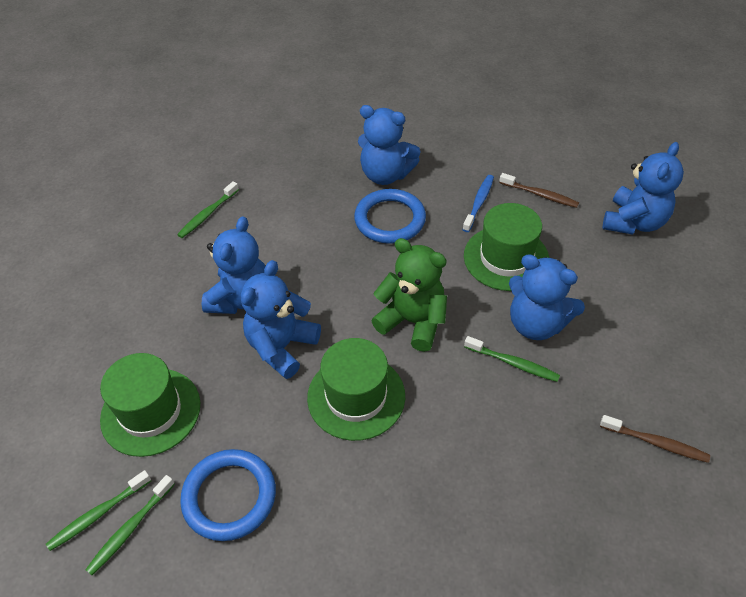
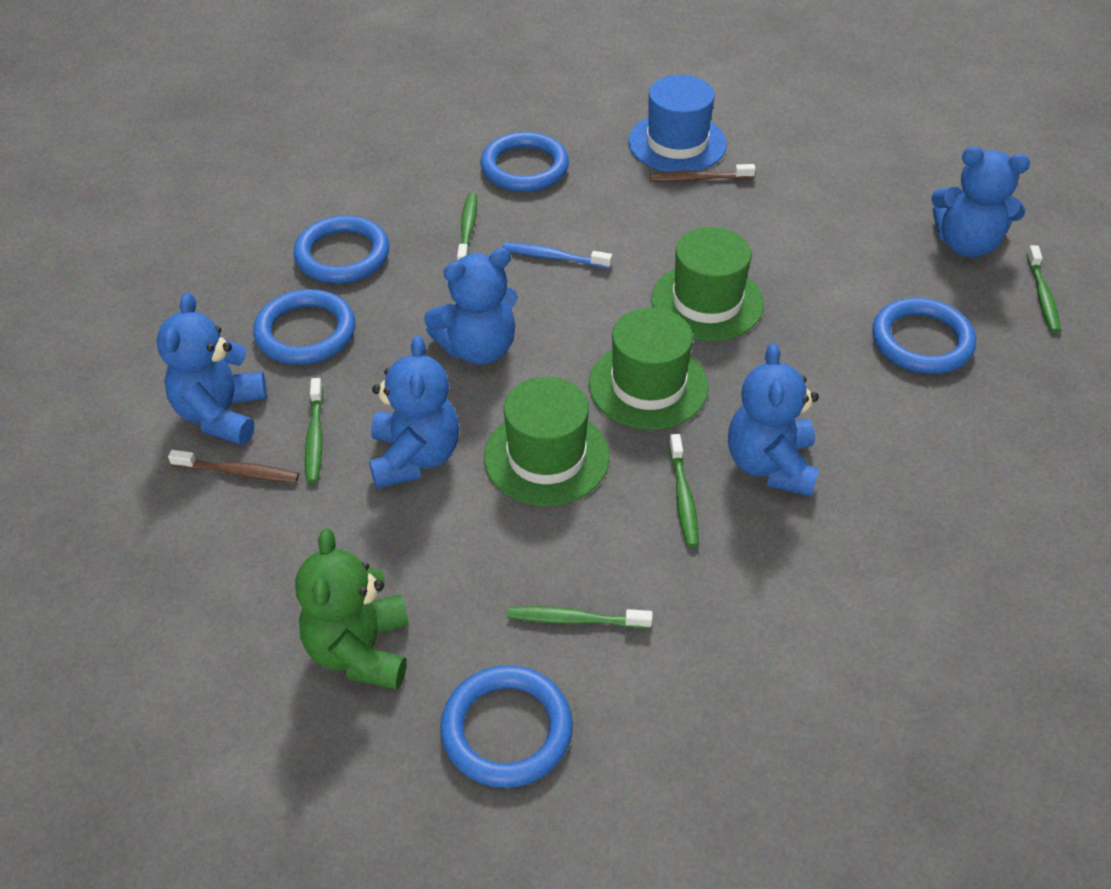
blue hat: none = 0 -> [628,75,727,172] = 1
blue ring: [180,449,276,541] [354,189,426,244] = 2 -> [253,289,355,365] [293,215,389,284] [440,665,573,788] [481,132,569,192] [872,298,976,374] = 5
green toothbrush: [46,470,151,551] [85,475,175,575] [177,181,239,238] [464,336,560,382] = 4 -> [305,378,323,483] [457,193,477,261] [507,606,653,629] [669,434,699,547] [1026,245,1061,333] = 5

